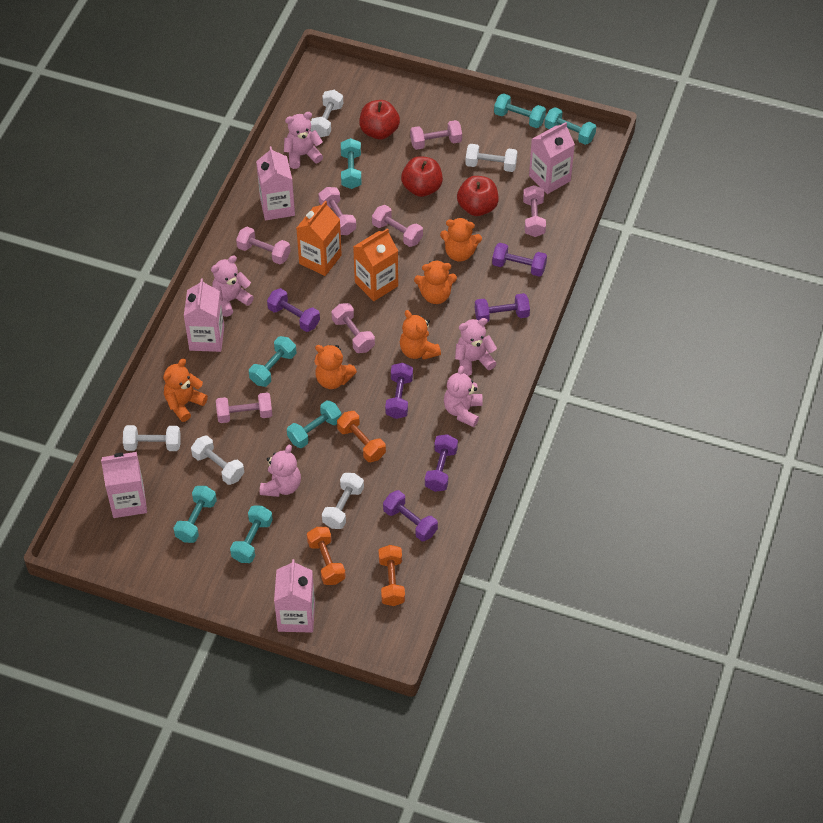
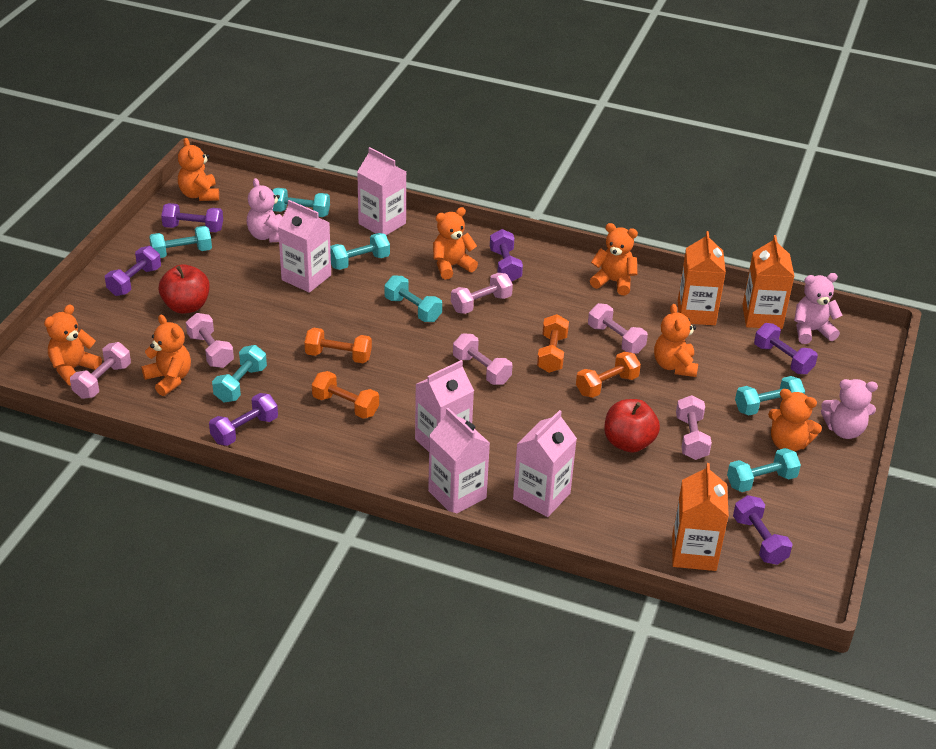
orange carton: [296,201,342,276] [353,228,398,301] = 2 -> [672,463,729,571] [678,231,726,325] [742,235,795,329] = 3
orange dumbbell: [307,527,346,585] [337,411,386,462] [379,545,405,606] = 3 -> [304,328,372,363] [312,371,379,419] [537,314,569,373] [576,352,641,398] = 4
orange teddy bear: [163,359,208,422] [314,344,357,389] [400,310,441,360] [414,260,457,304] [440,217,482,261] = 5 -> [44,304,102,386] [141,315,191,396] [178,138,219,201] [433,207,478,279] [590,223,638,295] [654,304,698,377] [768,389,822,451] = 7
pink dumbbell: [216,392,272,423] [236,227,290,264] [318,187,356,235] [332,303,375,353] [372,205,423,247] [410,120,462,150] [523,185,546,237] = 7 -> [70,342,131,399] [186,313,234,368] [451,273,513,314] [453,333,513,385] [588,303,648,354] [676,395,712,460] = 6
pink teddy bear: [211,256,254,317] [260,445,301,497] [284,112,323,169] [444,366,483,427] [455,318,497,376] = 5 -> [247,178,282,243] [794,273,842,344] [821,379,878,439] = 3
red apple: [359,100,400,139] [401,156,443,197] [457,176,499,216] = 3 -> [159,264,210,314] [604,399,660,453] = 2
white dumbbell: [123,425,181,451] [191,435,244,485] [310,90,343,137] [322,473,364,529] [465,144,518,172] = 5 -> none = 0

